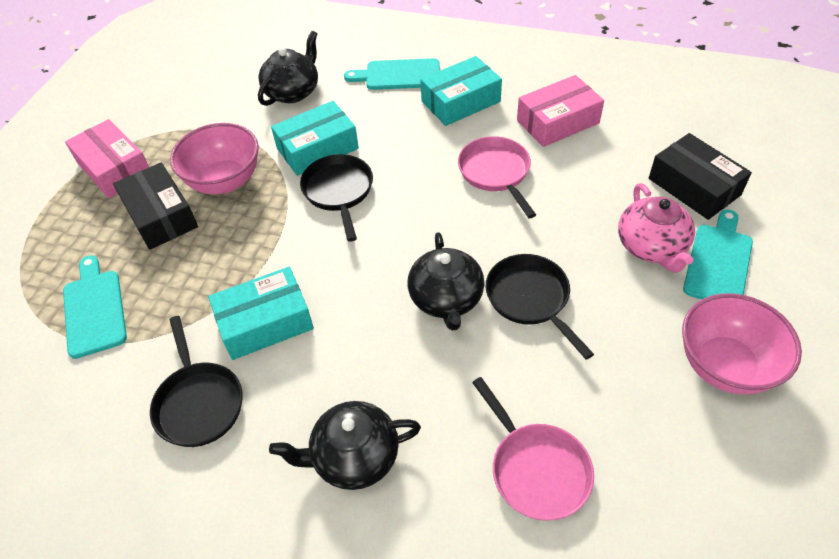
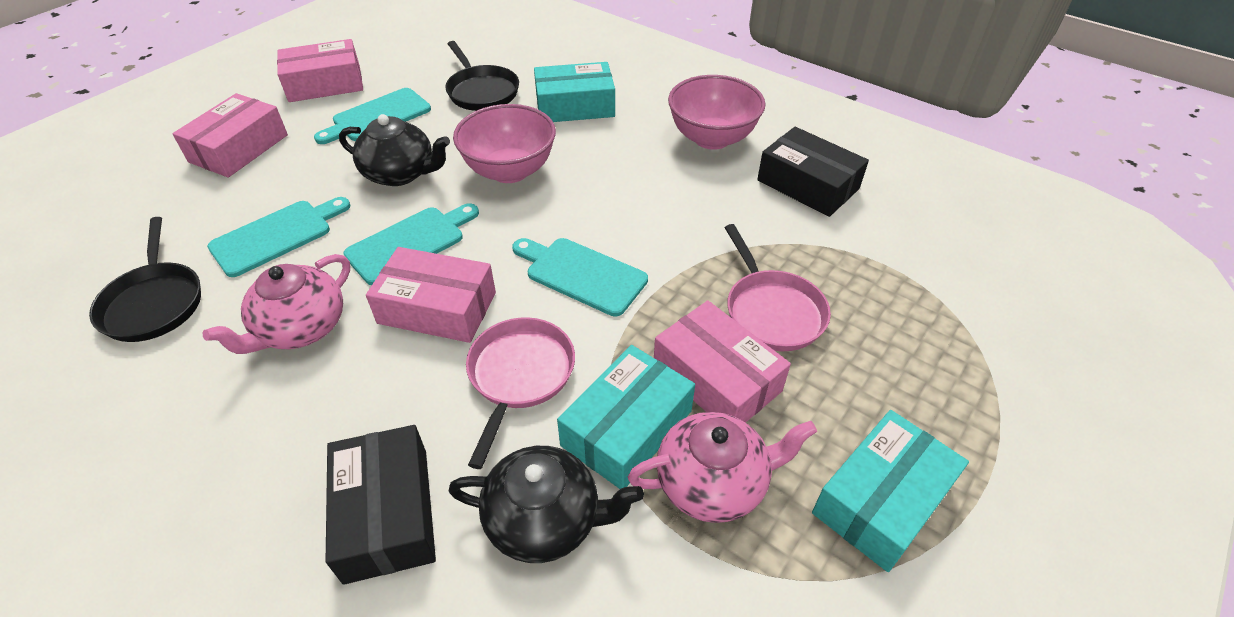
black pan: [150,316,243,447] [300,154,373,242] [486,254,594,359] = 3 -> [89,217,201,342] [445,41,519,111] = 2
black teapot: [258,31,318,106] [269,401,421,490] [408,232,484,331] = 3 -> [339,114,450,186] [448,446,644,563] = 2
pink box: [65,119,149,198] [517,75,604,147] = 2 -> [172,93,288,178] [277,39,363,102] [366,247,496,343] [654,300,791,422] = 4
pink teapot: [618,183,695,273] = 1 -> [203,254,350,354] [628,412,817,523] = 2
turquoise cutting board: [63,255,127,359] [344,58,440,90] [683,209,753,299] = 3 -> [207,197,350,277] [314,88,431,144] [343,203,479,285] [512,238,648,316] = 4

